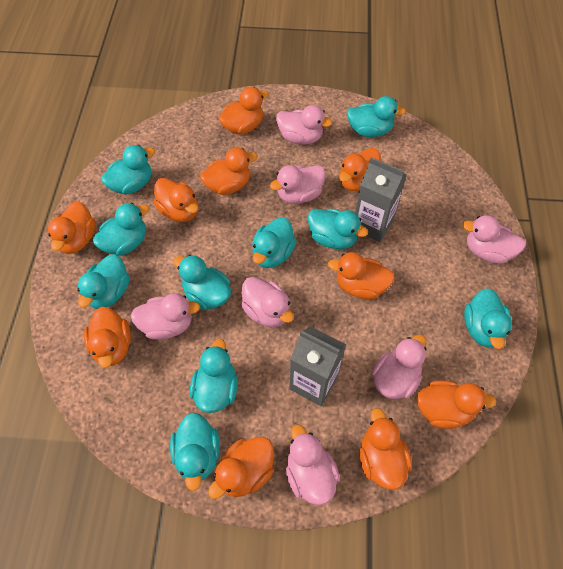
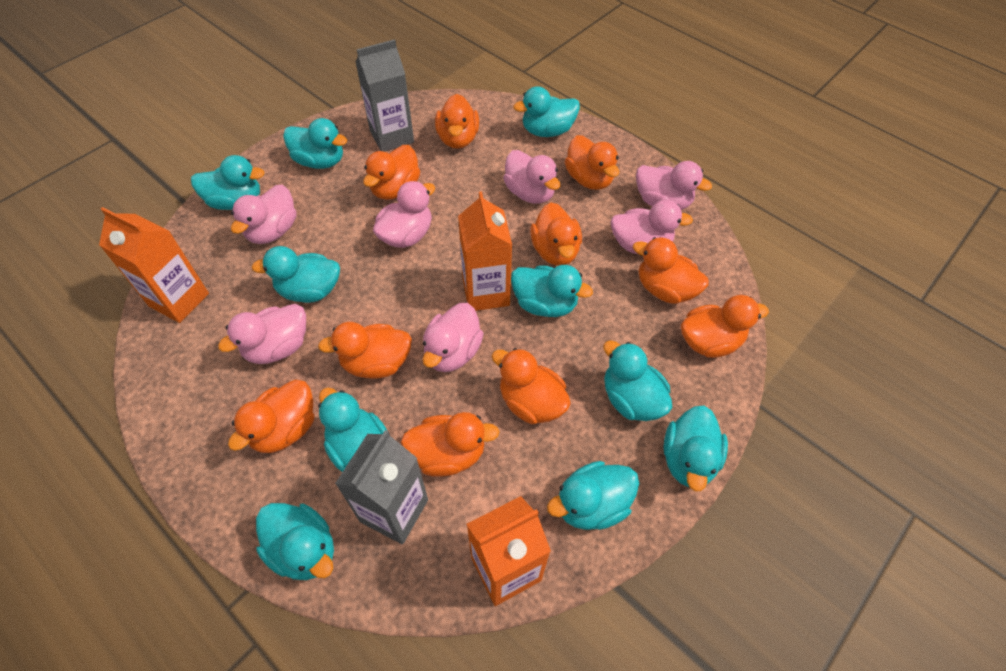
orange carton: none = 0 -> [99,207,209,323] [458,191,512,311] [467,496,551,606] = 3

